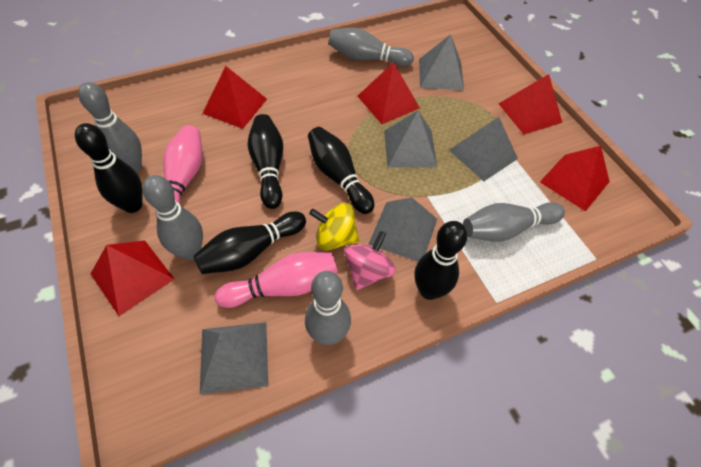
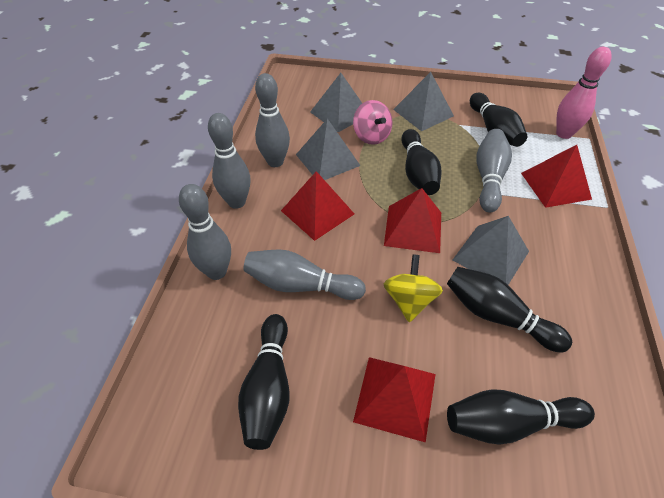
grey pyramid: [200,322,269,394] [368,197,437,262] [384,111,438,168] [419,34,464,90] [449,117,518,181] = 5 -> [296,118,361,180] [310,73,362,132] [393,72,454,131] [453,216,529,285] = 4
pink bowling pin: [155,125,203,217] [215,252,338,308] = 2 -> [556,47,612,139] = 1
red pyramid: [91,240,174,316] [202,66,267,129] [358,62,420,124] [499,74,562,134] [540,146,610,211] = 5 -> [281,171,354,241] [353,357,436,443] [384,188,441,253] [521,145,592,208] = 4

